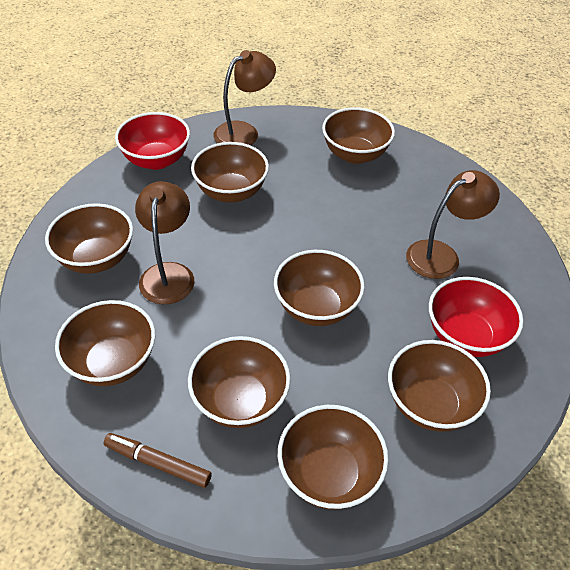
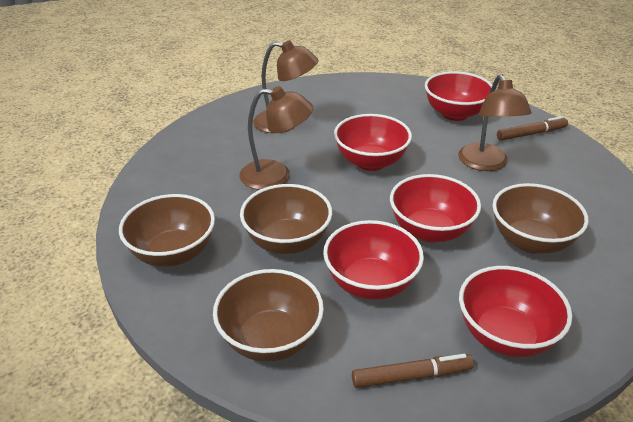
brown bowl: [45,203,133,274] [55,300,155,386] [188,336,291,428] [191,142,269,203] [274,250,365,326] [278,405,389,510] [322,107,395,164] [388,340,491,432] = 8 -> [119,194,215,267] [213,269,324,362] [240,184,332,254] [493,183,589,254] = 4
brown marker: [104,433,212,488] = 1 -> [352,354,474,388] [497,116,568,141] = 2
red bowl: [115,112,190,170] [429,277,523,357] = 2 -> [323,220,424,300] [334,114,412,171] [390,174,481,242] [425,71,492,121] [459,266,572,357] = 5

